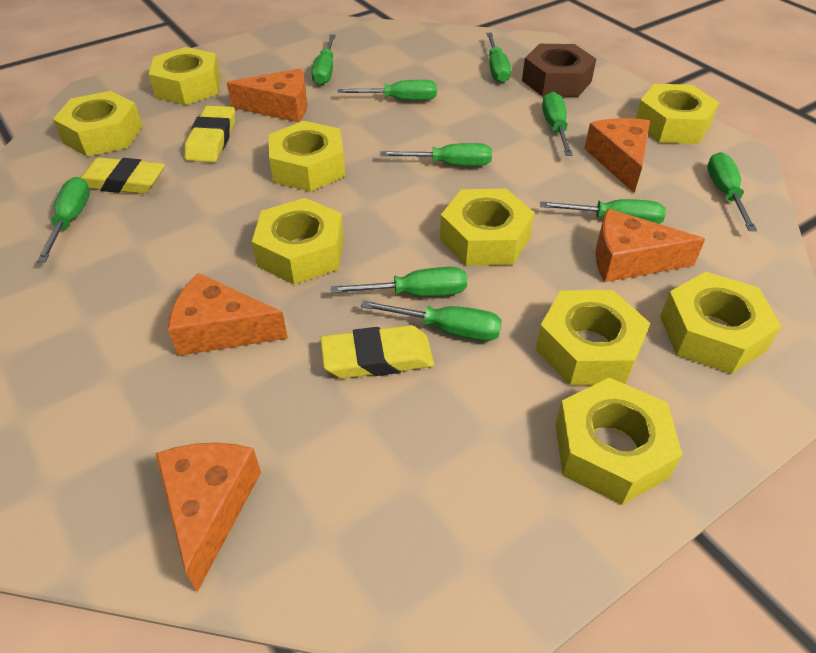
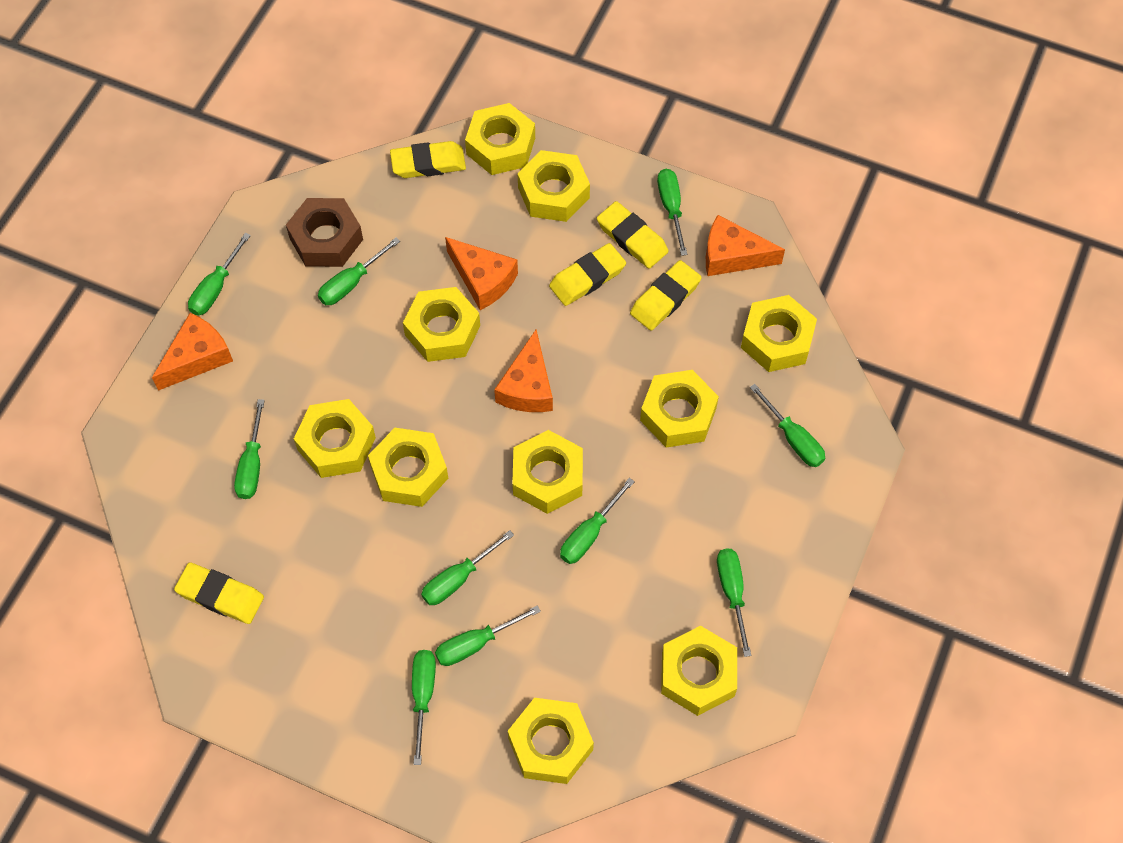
orange cheese: [156,443,261,592] [168,273,288,356] [227,68,307,123] [584,118,650,193] [595,209,705,282] = 5 -> [152,313,233,391] [445,237,518,310] [494,330,553,412] [706,215,785,276] = 4
yellow eraser: [80,157,165,194] [185,106,235,162] [321,325,434,378] = 3 -> [174,563,264,624] [390,141,466,178] [549,243,626,306] [597,201,669,269] [630,260,702,331] = 5
yellow nut: [53,91,143,157] [149,47,221,105] [252,198,344,284] [269,121,345,192] [440,189,535,266] [536,290,650,385] [555,377,682,505] [635,84,719,144] [660,272,781,374] = 9 -> [294,399,376,478] [368,428,448,507] [403,287,480,362] [465,103,535,175] [508,698,594,784] [512,430,583,514] [517,150,590,222] [640,370,719,448] [661,626,737,716] [741,295,817,372] = 10

